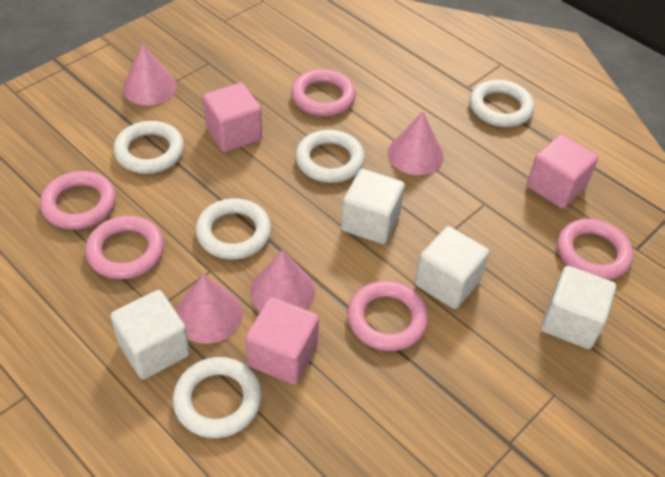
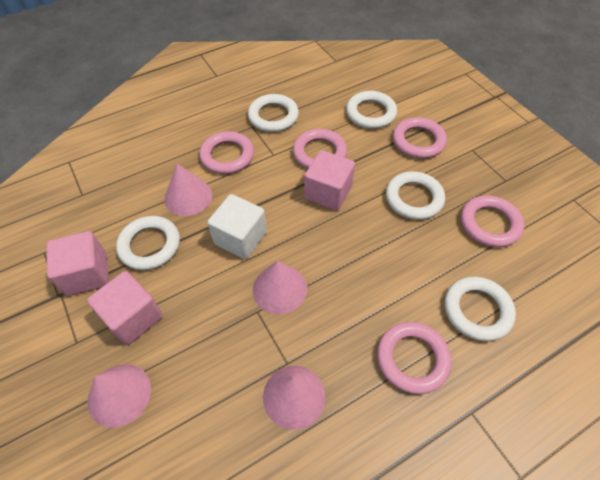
white cube: [110,290,190,380] [341,169,405,244] [415,226,490,309] [541,266,616,349] = 4 -> [208,194,267,259] = 1

